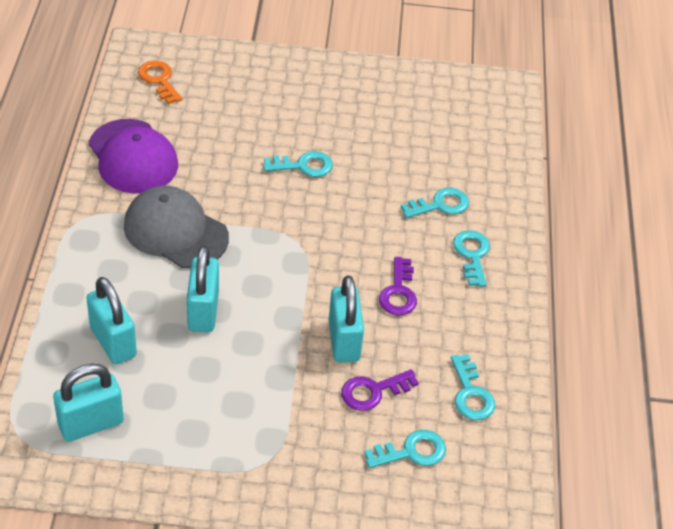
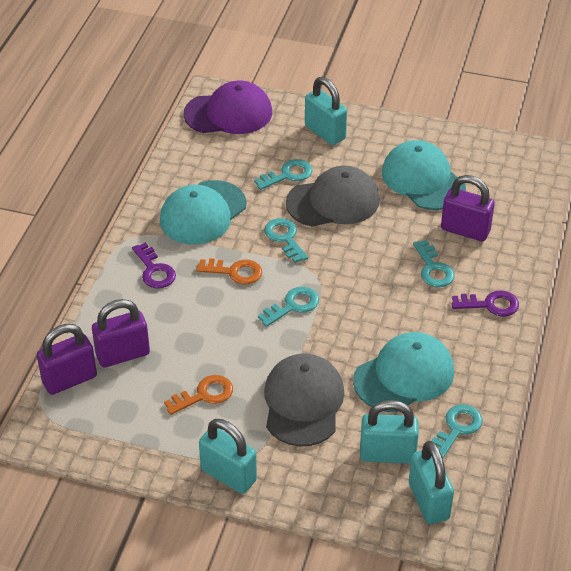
grey cap: [124,186,229,268] = 1 -> [264,353,344,446] [286,166,380,227] = 2
orange key: [138,61,182,104] = 1 -> [164,375,233,415] [196,258,262,285] = 2
purple padlock: none = 0 -> [37,324,97,395] [92,299,150,368] [441,175,495,241] = 3
turquoise cap: none = 0 -> [160,180,246,245] [353,332,454,412] [382,140,466,210] = 3

